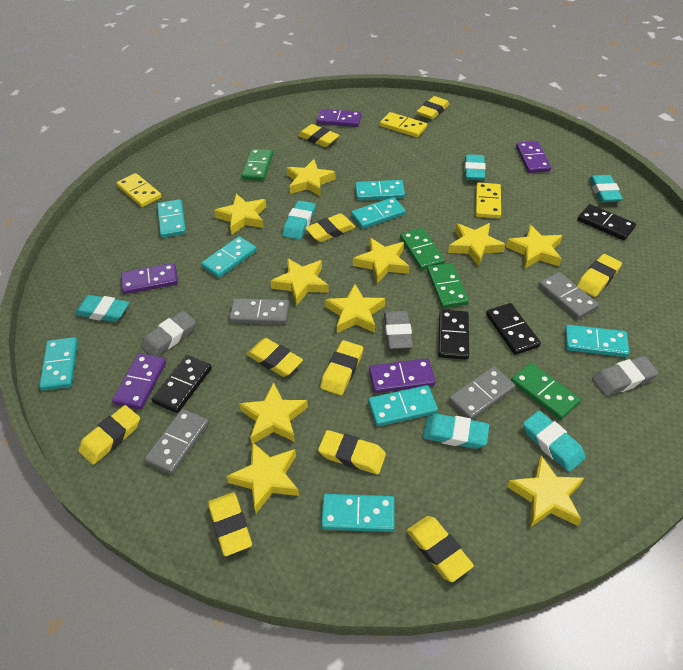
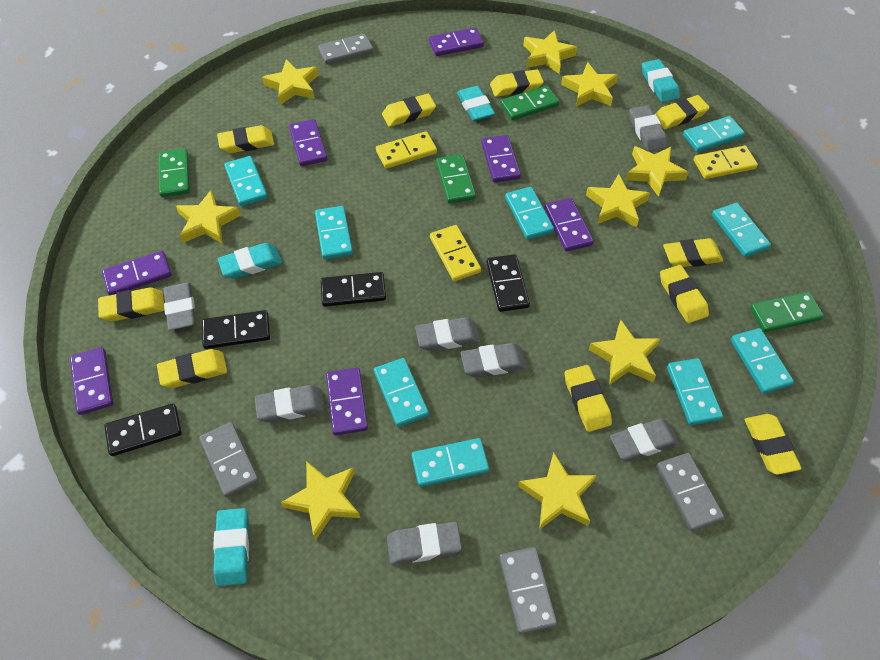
grey eraser: [141,311,196,356] [384,311,413,349] [592,356,659,396] = 3 -> [163,282,196,330] [255,385,325,422] [387,522,462,564] [415,317,480,351] [460,343,527,377] [610,419,679,461] [629,105,667,151] = 7
purple domino: [112,353,166,410] [121,263,178,294] [316,109,361,127] [369,358,435,393] [516,141,551,173] = 5 -> [70,347,113,415] [102,251,171,295] [289,119,327,166] [326,368,368,435] [429,27,484,56] [481,135,521,182] [545,198,594,251] = 7
turquoise domino: [39,337,78,391] [157,199,186,238] [201,236,257,278] [321,494,395,532] [351,197,406,229] [355,180,405,201] [368,385,438,426] [565,325,629,357] = 8 -> [224,156,268,206] [315,206,353,259] [374,358,429,427] [412,438,489,487] [505,187,554,240] [667,358,723,425] [683,116,745,152] [712,203,771,257] [731,328,794,394] = 9
turquoise eraser: [75,295,129,322] [282,200,316,240] [423,414,489,449] [464,154,486,181] [523,410,586,472] [589,175,623,203] = 6 -> [213,508,249,586] [218,243,282,279] [457,86,495,121] [642,59,680,102] = 4
yellow star: [214,194,266,235] [226,442,299,513] [239,382,308,443] [270,258,329,305] [287,159,335,196] [325,284,385,333] [353,238,409,284] [448,223,505,266] [506,225,563,268] [507,456,584,527] = 10 -> [176,190,241,243] [262,59,318,105] [281,461,360,540] [518,453,597,530] [523,30,577,74] [561,62,618,107] [586,174,650,228] [589,320,660,385] [625,146,689,197] = 9

